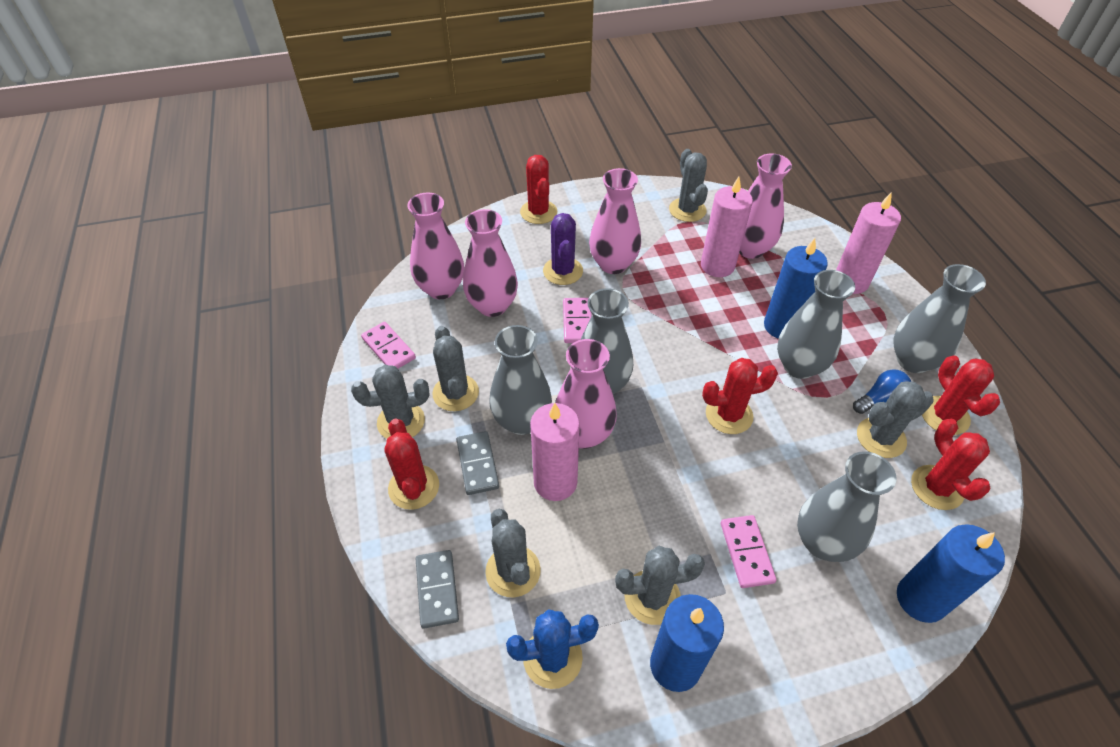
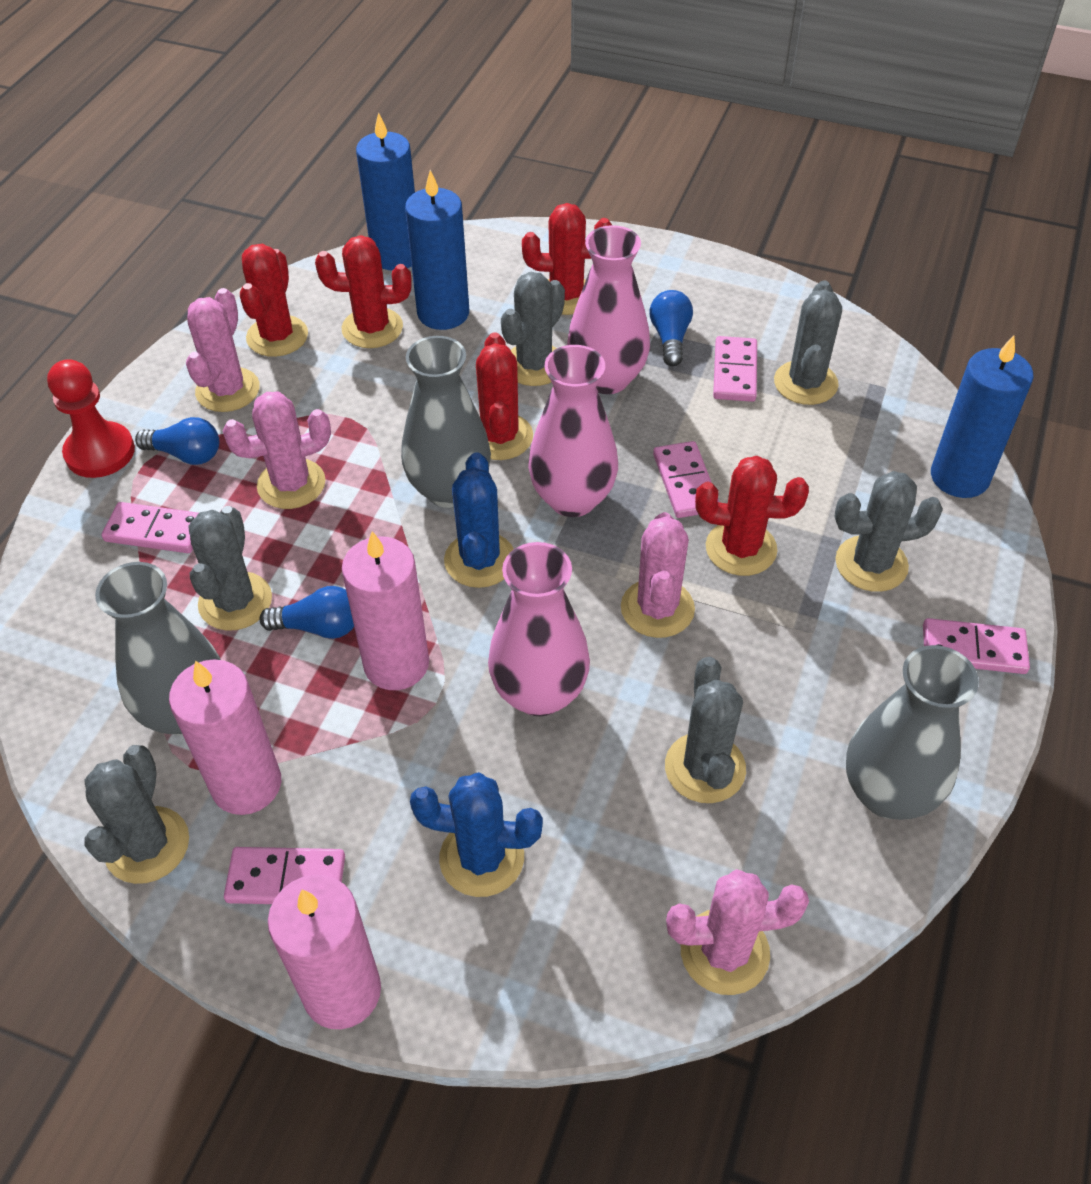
blue cactus: [506,609,599,689] = 1 -> [410,772,543,897] [444,452,514,588] = 2
blue light bulb: [853,369,911,414] = 1 -> [135,417,219,465] [259,586,354,639] [650,290,693,366] = 3
grey domino: [416,550,459,628] [456,431,499,495] = 2 -> none = 0
grey vase: [489,325,552,435] [580,288,633,394] [777,270,855,379] [797,451,896,562] [893,264,986,373] = 5 -> [95,562,221,735] [401,336,491,508] [846,645,979,820] = 3
pink cactus: none = 0 -> [186,288,260,412] [222,392,331,509] [621,512,695,638] [666,869,809,995] = 4
pink domino: [361,322,416,369] [563,298,592,343] [721,515,776,588] = 3 -> [102,502,199,553] [224,847,345,904] [653,441,719,518] [713,336,757,402] [923,618,1030,674] = 5
pink vase: [407,193,464,299] [463,209,518,317] [555,339,617,449] [589,168,641,274] [739,153,792,259] = 5 -> [488,542,590,716] [528,345,618,517] [567,225,650,394] = 3
purple cactus: [543,213,583,285] = 1 -> none = 0
red pawn: none = 0 -> [47,359,135,478] = 1

